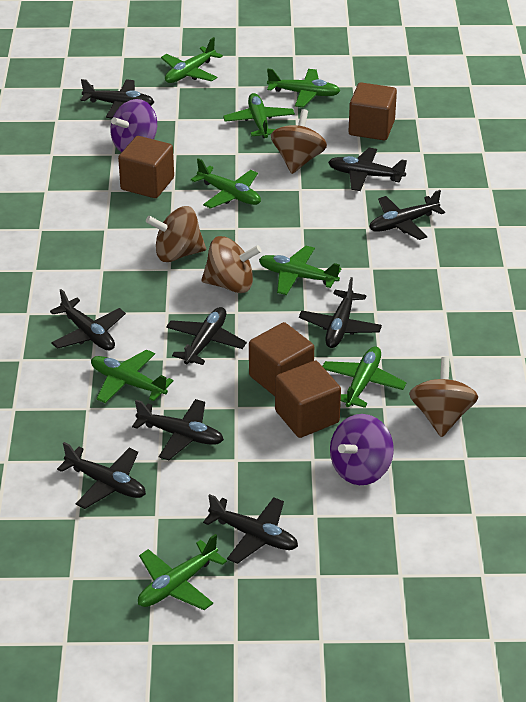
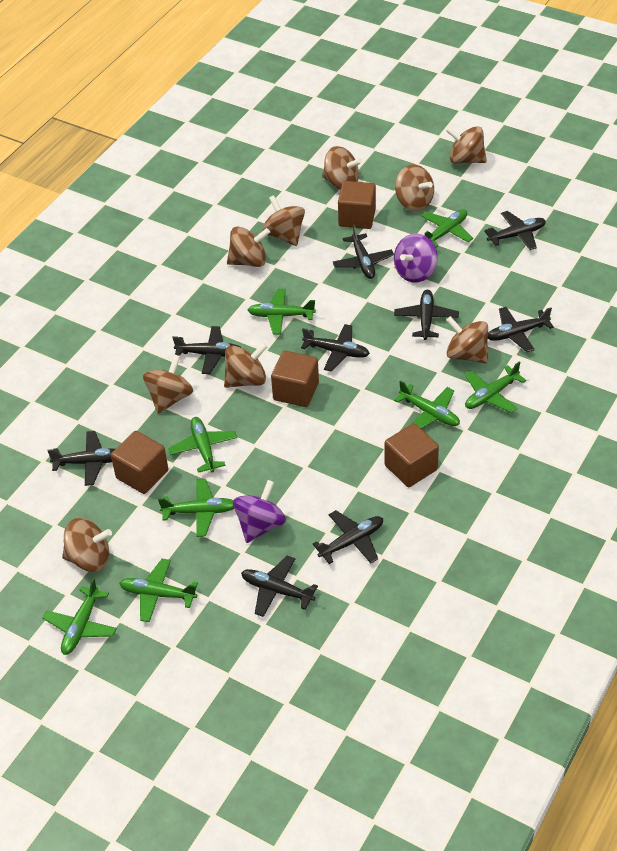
brown spinning top: [146,206,206,262] [201,236,262,293] [271,109,327,174] [409,357,478,437] = 4 -> [62,518,112,572] [143,354,193,414] [224,343,268,388] [227,227,270,267] [262,195,305,246] [322,146,362,190] [395,164,434,211] [446,126,487,164] [446,316,488,364] = 9

